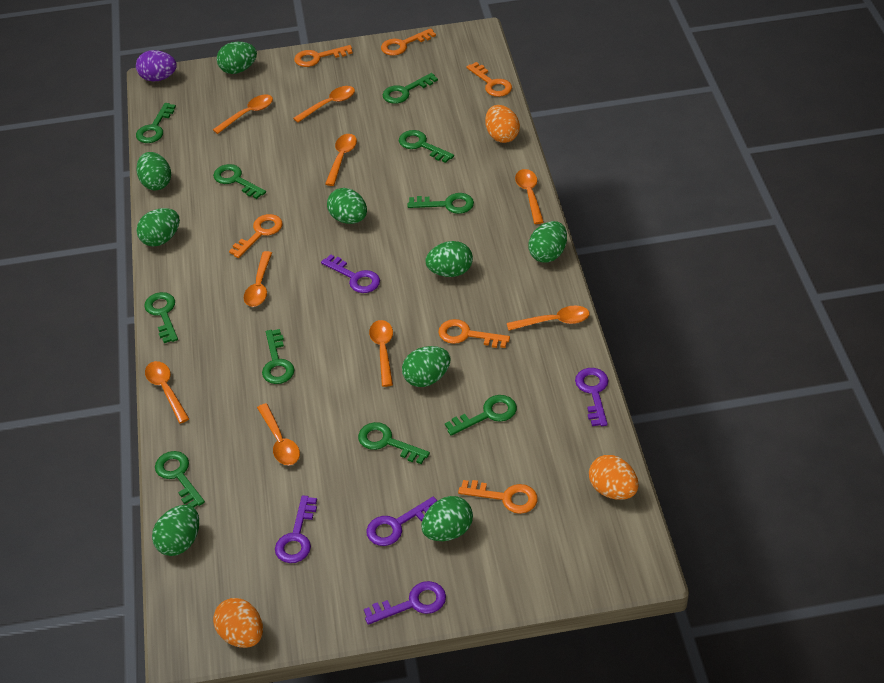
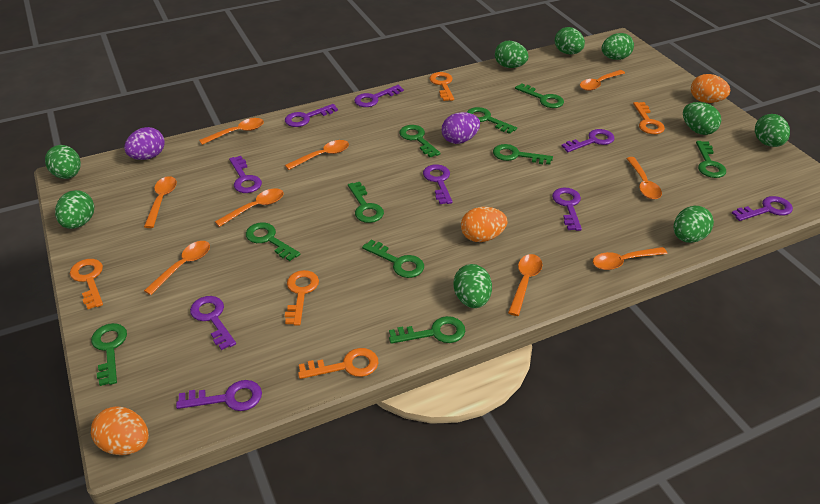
orange key: [229,214,283,258] [294,45,353,67] [381,28,436,56] [438,319,510,348] [458,480,538,514] [466,62,512,97] = 6 -> [70,259,103,309] [285,270,319,325] [298,348,378,379] [429,72,454,101] [633,102,665,134] = 5
purple egg: [136,50,177,81] = 1 -> [124,127,165,160] [442,112,480,144] = 2
purple key: [275,495,317,563] [321,254,380,293] [364,581,446,625] [366,497,437,546] [575,368,609,426] = 5 -> [176,380,262,411] [190,296,236,350] [229,156,262,193] [285,104,338,127] [354,85,404,107] [423,164,453,204] [552,187,582,231] [562,129,615,152] [732,196,793,221] = 9

